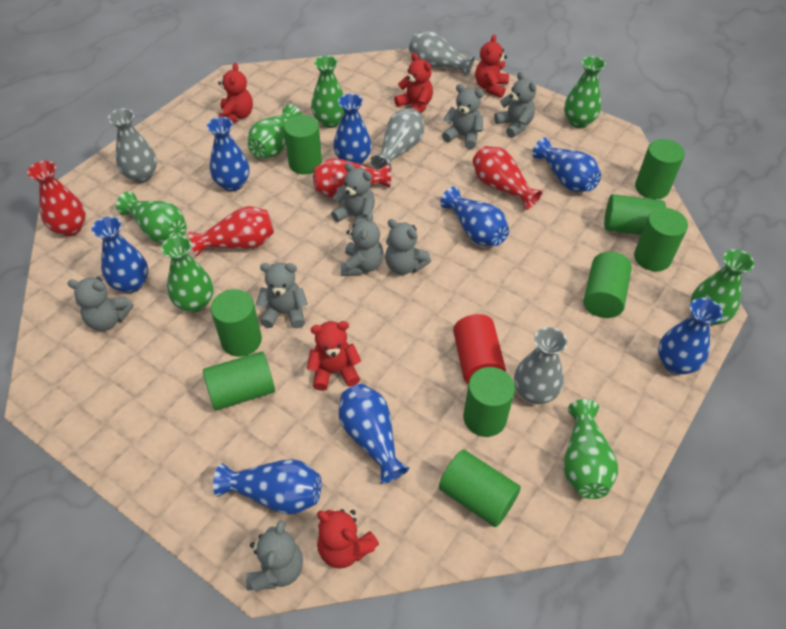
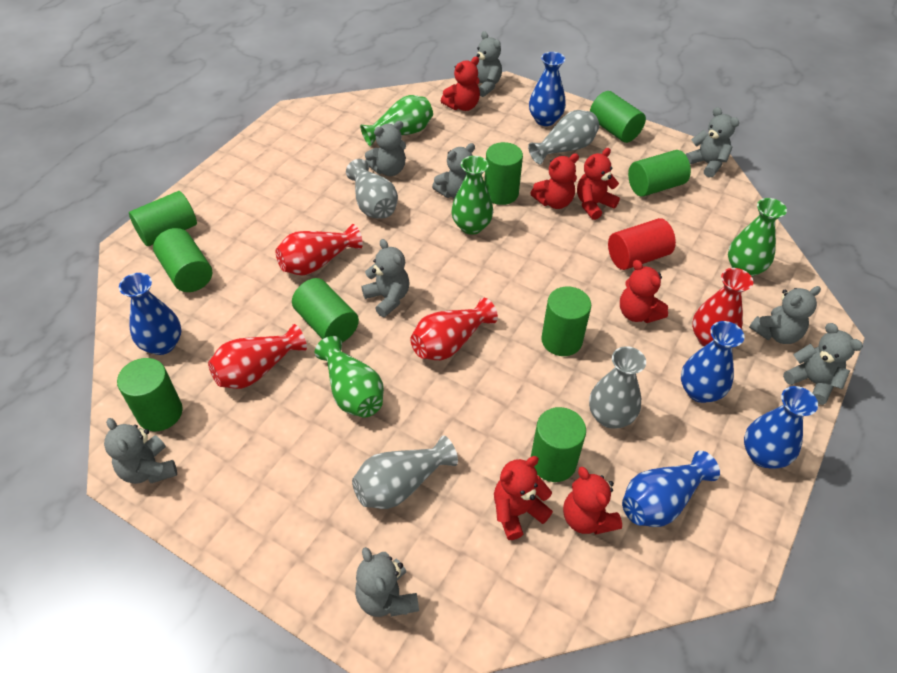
blue vase: [92,216,148,293] [207,117,249,191] [213,459,321,515] [334,94,372,165] [339,384,409,484] [440,187,509,246] [532,138,601,192] [658,298,723,375] = 8 -> [119,273,181,355] [529,52,566,126] [622,451,720,527] [681,321,744,403] [744,386,818,469] = 5
green vase: [116,192,187,243] [161,236,214,313] [248,104,302,158] [311,56,344,128] [564,56,606,128] [564,399,618,499] [690,249,755,326] = 7 -> [315,336,384,417] [360,95,433,147] [451,156,493,235] [728,198,787,277] = 4
grey teddy bear: [67,277,134,331] [246,520,303,592] [256,263,308,328] [331,163,375,228] [341,212,383,276] [385,219,431,275] [442,84,484,149] [494,72,536,138] = 8 -> [104,418,177,484] [355,547,419,617] [362,239,410,317] [365,121,406,176] [432,143,475,199] [470,31,502,97] [685,107,739,178] [749,286,821,344] [783,323,863,405] = 9
red teddy bear: [218,63,253,123] [307,321,361,391] [317,509,379,569] [394,53,433,113] [475,34,509,98] = 5 -> [441,57,480,111] [494,456,553,540] [530,153,579,209] [563,467,622,535] [577,148,620,220] [620,260,668,323] = 6

